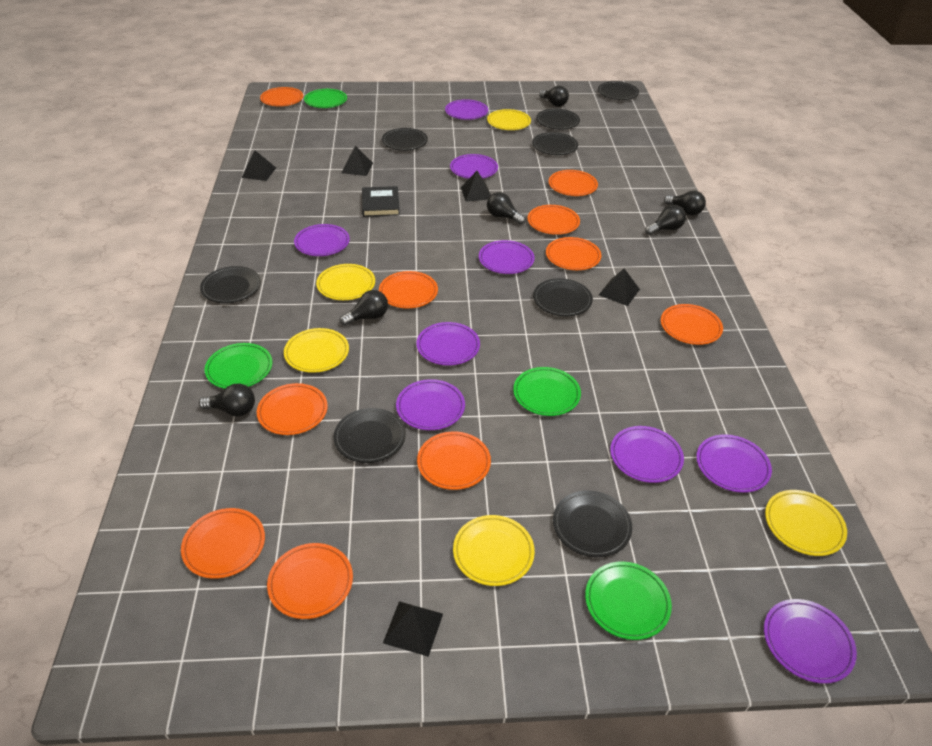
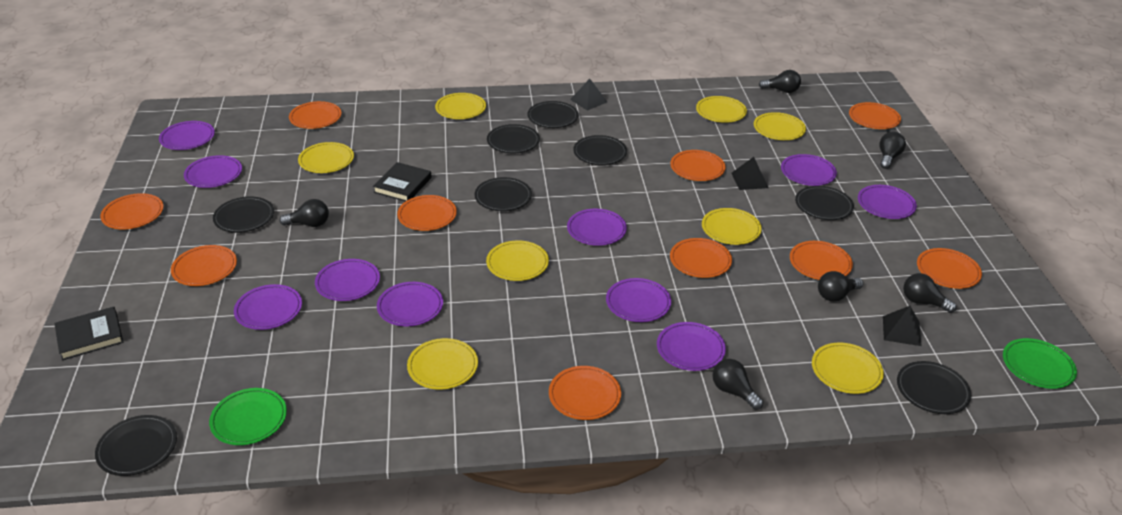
black book: [362,186,400,217] = 1 -> [54,307,123,360] [373,162,432,201] = 2
black pyramid: [241,150,276,181] [341,146,373,176] [383,601,443,657] [461,171,491,202] [599,269,640,306] = 5 -> [570,79,607,111] [732,157,768,190] [883,306,922,346] = 3
green plate: [204,343,273,389] [304,89,347,108] [513,367,581,416] [585,562,672,640] = 4 -> [209,388,287,445] [1003,338,1077,389] = 2
purple plate: [294,224,350,256] [396,379,465,430] [416,322,480,366] [445,99,488,120] [450,154,498,179] [479,240,535,274] [610,426,684,483] [696,434,772,493] [764,599,857,684] = 9 -> [159,121,215,150] [184,155,242,188] [234,284,302,330] [315,259,380,301] [377,282,443,326] [567,209,627,246] [606,278,671,322] [657,322,726,371] [781,154,837,186] [858,185,917,219] = 10
yellow plate: [284,328,349,373] [316,264,375,300] [453,515,535,586] [487,109,531,130] [765,490,847,556] = 5 -> [298,142,354,173] [407,338,478,389] [435,93,486,119] [486,241,549,281] [696,96,747,123] [702,208,762,245] [754,112,806,140] [812,343,884,394] = 8

